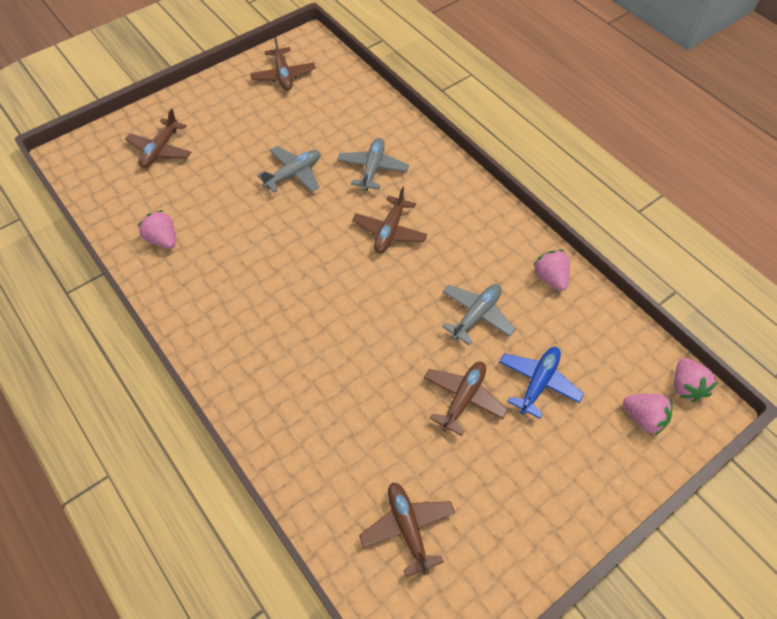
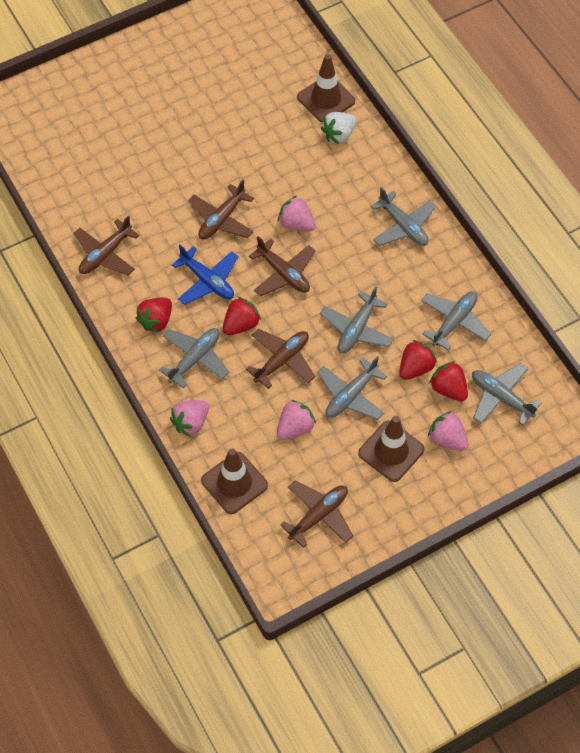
brown traffic cone: none = 0 -> [201,448,268,514] [297,54,355,123] [358,416,424,482] = 3
grey plane: [257,146,320,193] [337,138,409,191] [442,284,516,345] = 3 -> [159,328,229,388] [317,356,387,420] [320,286,394,353] [370,187,436,246] [421,291,491,350] [472,363,542,425] = 6
red strawberry: none = 0 -> [136,297,172,333] [223,296,261,335] [399,340,437,380] [429,361,468,401] = 4
white strawberry: none = 0 -> [321,112,356,144] = 1

